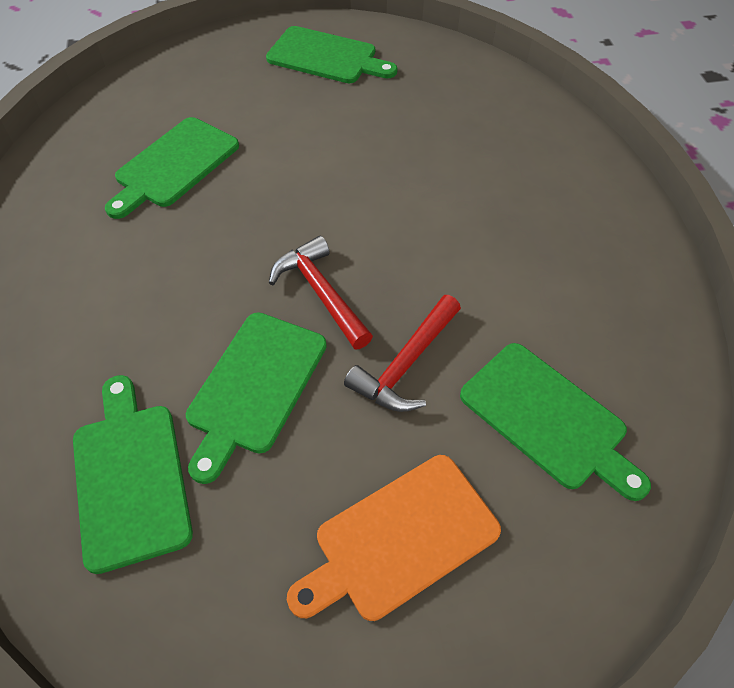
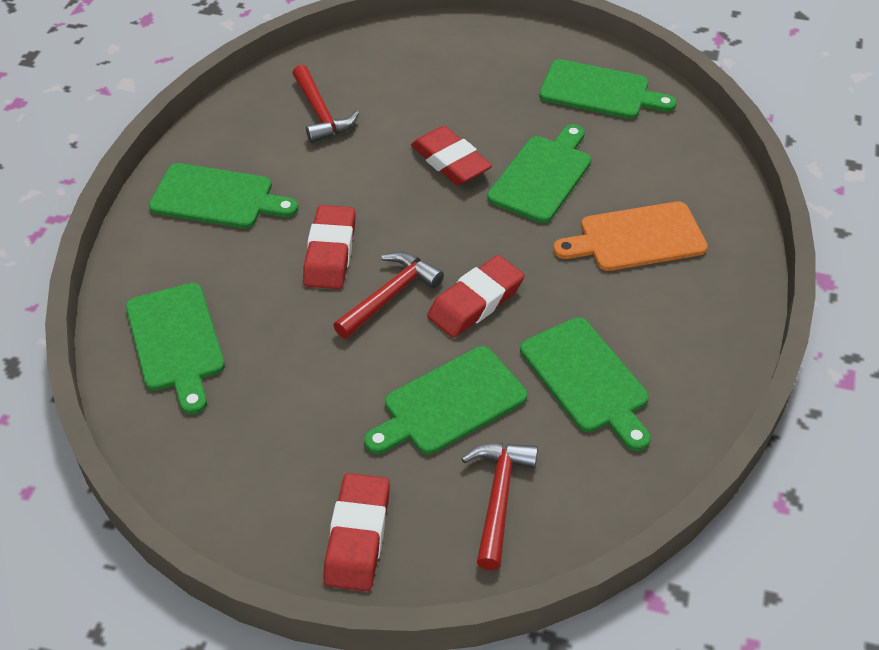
green cutting board: [73,375,193,574] [105,117,239,219] [186,312,327,484] [266,26,397,83] [460,343,651,501] = 5 -> [126,283,225,414] [149,163,298,228] [364,346,527,454] [487,124,591,223] [520,317,651,451] [539,59,677,119] = 6
red eraser: none = 0 -> [303,205,356,289] [323,473,390,591] [411,126,492,185] [427,255,524,338] = 4
red hammer: [269,236,373,350] [344,295,461,412] = 2 -> [292,65,359,143] [333,252,444,339] [461,443,538,570] = 3

